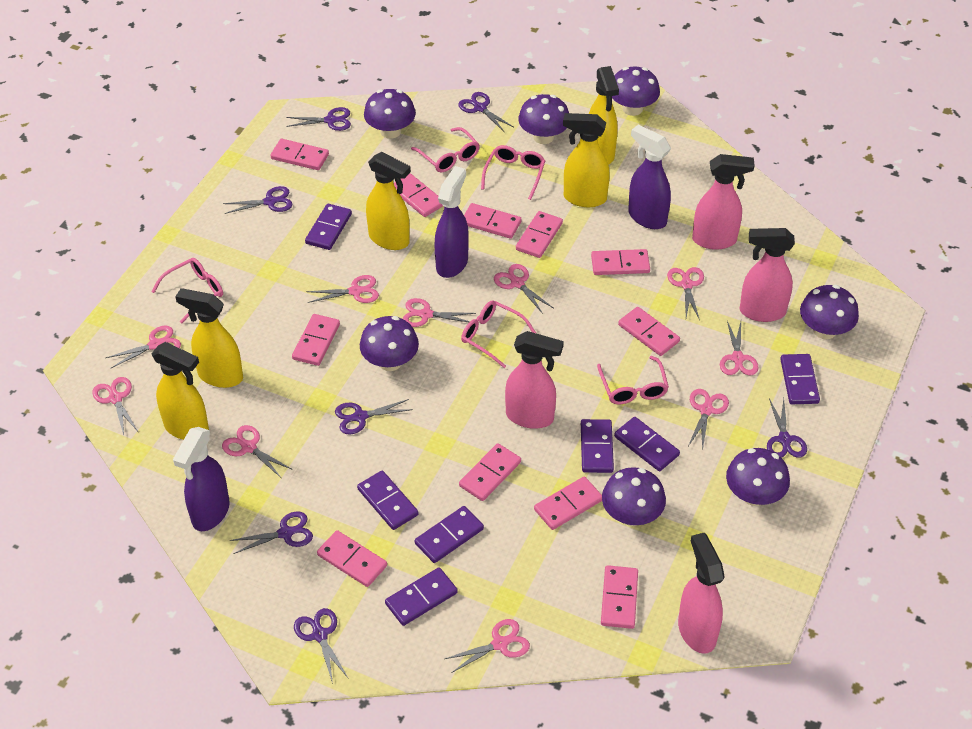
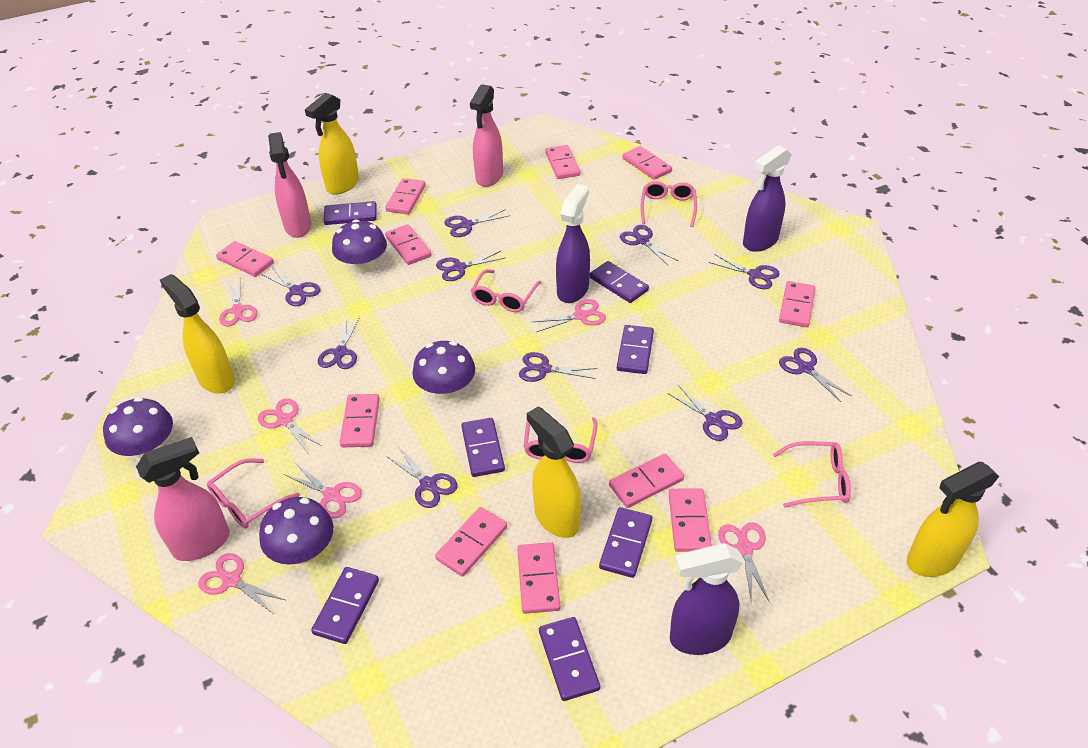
pink scissors: [92,377,138,435] [106,325,181,368] [222,425,293,478] [306,275,379,303] [403,298,476,327] [445,619,530,673] [494,264,553,314] [667,267,704,320] [688,389,729,451] [720,321,758,375] = 10 -> [198,553,285,613] [219,279,258,326] [258,398,322,453] [284,464,362,518] [533,299,606,332] [718,522,769,602] = 6
pink spray bottle: [505,331,564,429] [678,533,725,654] [692,154,755,250] [739,228,795,322] = 4 -> [136,437,230,561] [268,132,311,238] [470,84,503,187] = 3
purple mushroom: [360,316,419,371] [364,89,416,139] [518,94,569,144] [602,467,666,526] [612,67,660,116] [726,448,790,506] [800,285,859,339] = 7 -> [103,397,173,459] [259,497,333,565] [332,219,387,273] [412,341,475,400] = 4
purple scissors: [223,186,293,214] [230,512,313,554] [286,107,351,131] [294,608,349,684] [335,399,413,434] [458,92,513,132] [767,398,807,458] = 7 -> [261,267,321,306] [318,317,360,369] [386,447,457,508] [436,251,505,281] [444,209,510,237] [519,352,597,382] [620,225,678,265] [667,385,742,441] [708,254,780,289] [779,348,852,402] = 10
yellow spray bottle: [152,342,209,440] [175,288,243,388] [366,152,411,250] [563,113,610,207] [589,66,619,165] = 5 -> [160,274,235,394] [305,93,359,195] [527,407,581,538] [907,462,999,577] = 4

